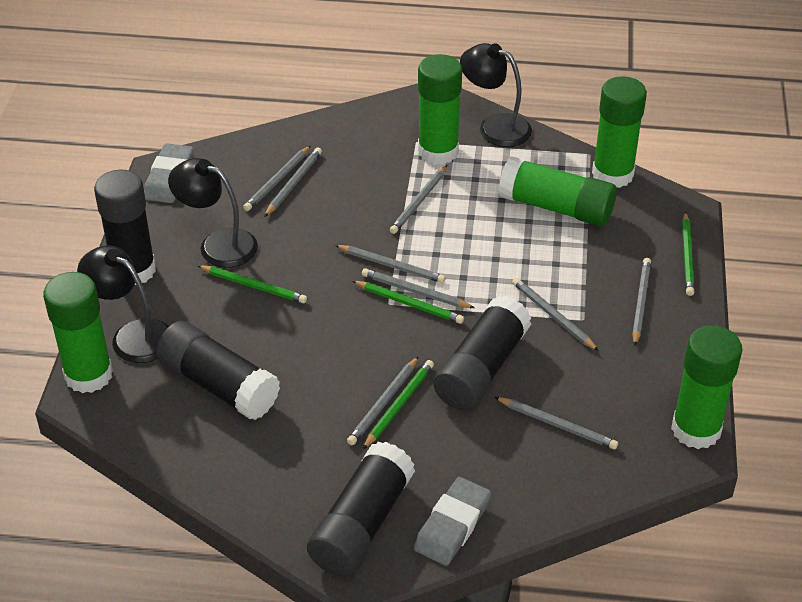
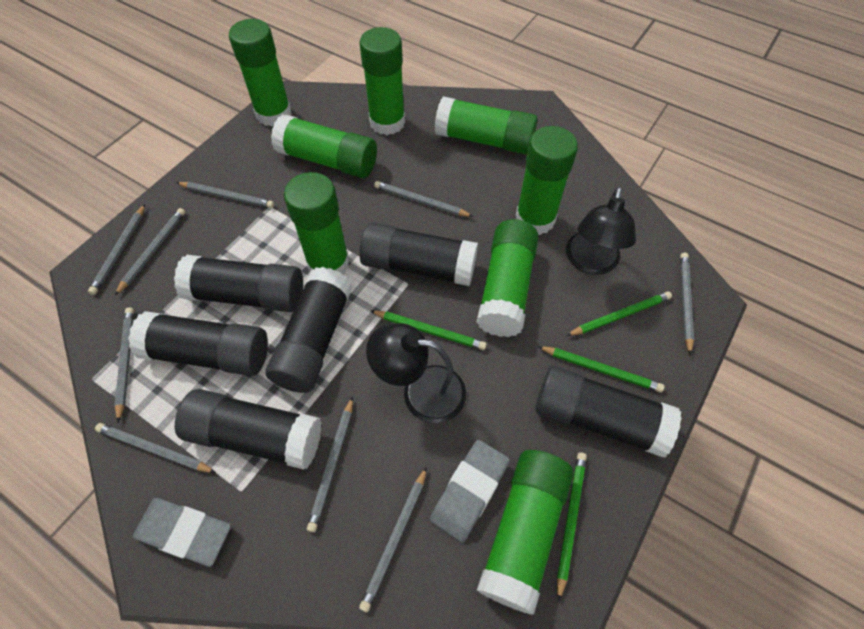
black glue stick: [94,170,156,285] [156,321,280,420] [307,442,415,576] [433,296,531,410] = 4 -> [128,311,268,376] [174,255,303,312] [175,389,322,469] [266,267,353,393] [359,222,478,286] [535,366,682,458] = 6
black lamp: [77,245,169,363] [168,158,258,268] [460,43,532,147] = 3 -> [366,323,466,423] [566,187,636,275] = 2
green glue stick: [43,272,113,393] [418,54,462,165] [498,156,617,227] [592,76,647,188] [671,325,742,449] = 5 -> [229,19,292,127] [271,114,377,178] [284,172,350,275] [359,27,405,135] [435,96,538,154] [476,219,539,337] [477,450,574,615] [516,126,578,235] = 8

